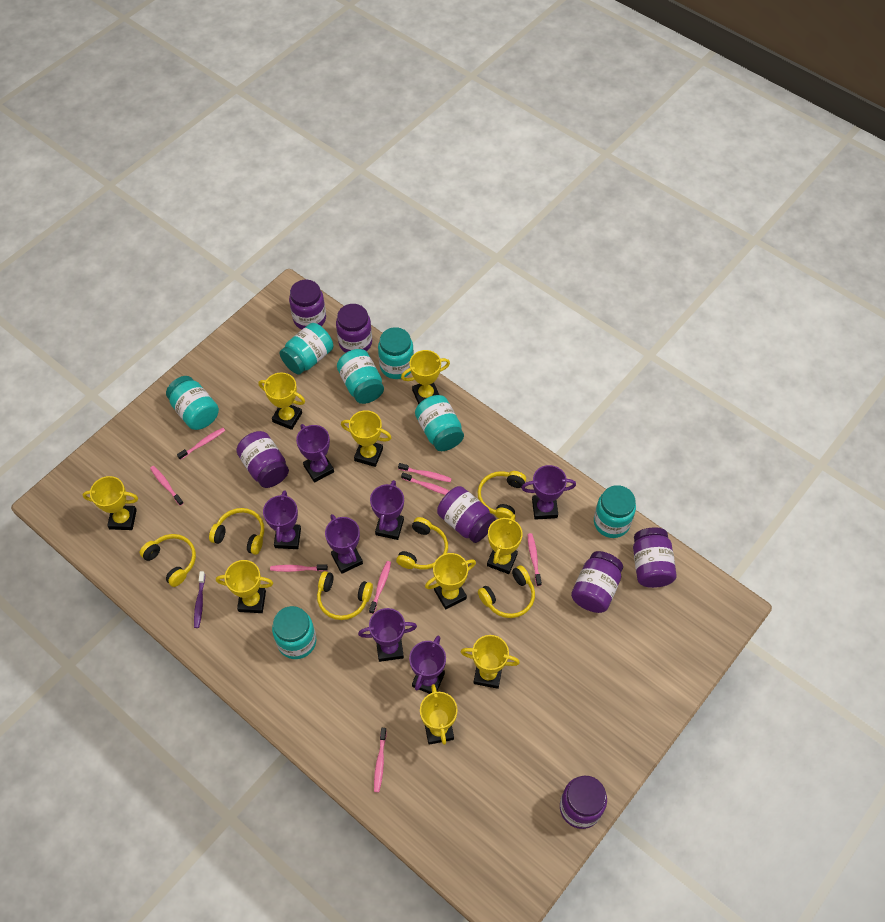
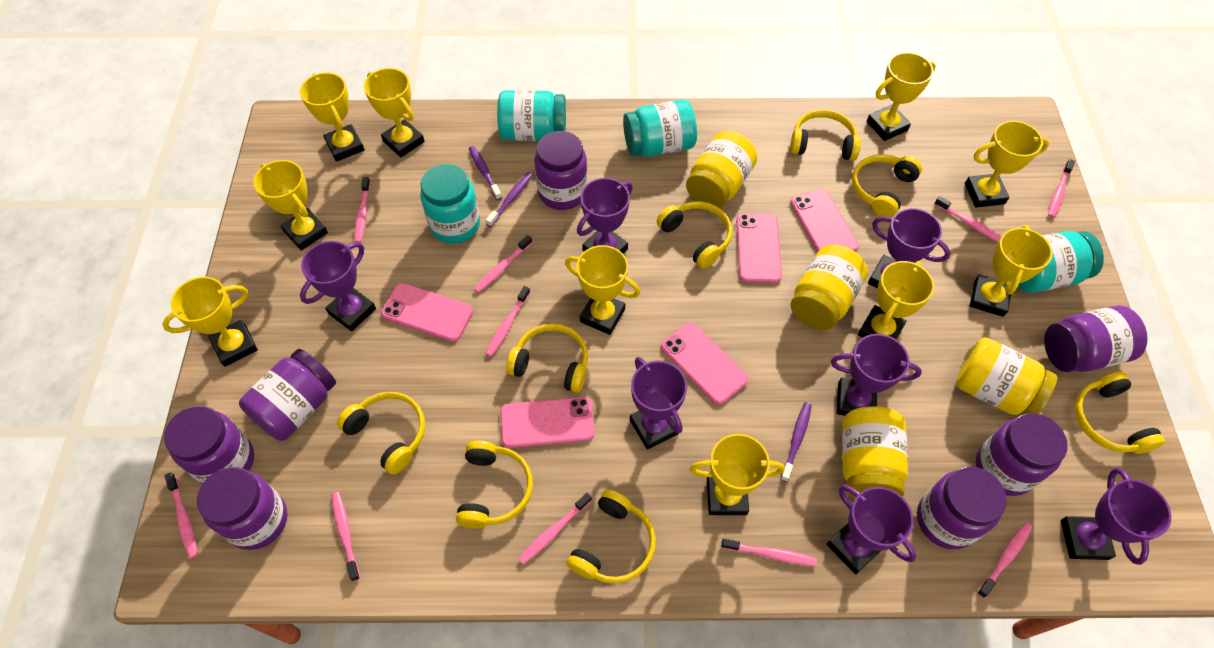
pink phone: none = 0 -> [381,283,473,342] [500,397,594,448] [661,322,748,405] [736,213,782,283] [790,189,859,252] = 5
pink toothbrush: [150,466,184,506] [177,428,225,460] [270,564,328,572] [369,561,391,614] [374,728,387,792] [398,463,452,482] [401,472,449,495] [528,533,542,586] = 8 -> [164,472,198,559] [331,492,360,581] [355,177,370,242] [474,235,532,293] [485,286,530,356] [518,493,592,565] [721,538,817,566] [934,196,1001,242] [977,522,1032,598] [1048,159,1075,218] = 10
purple toothbrush: [194,571,205,628] = 1 -> [469,146,502,200] [486,172,533,227] [780,402,812,482] = 3
turquoise jar: [166,376,219,430] [272,606,316,659] [279,323,333,375] [337,349,384,404] [378,327,414,379] [415,395,464,451] [594,485,636,538] = 7 -> [420,164,480,244] [497,90,566,141] [623,99,697,157] [1018,231,1104,293] = 4
yellow headphones: [140,534,196,587] [209,508,264,555] [317,571,373,620] [396,517,448,570] [478,471,526,519] [478,565,535,618] = 6 -> [337,392,425,475] [456,441,533,529] [506,324,588,393] [567,490,656,584] [657,201,732,269] [790,110,861,161] [852,154,922,217] [1074,372,1165,454] = 8
yellow jar: none = 0 -> [686,131,757,208] [791,245,868,330] [842,406,908,499] [956,337,1057,415] = 4
yellow trophy: [82,476,138,530] [216,560,273,613] [259,373,305,430] [341,410,391,467] [401,350,450,404] [420,684,458,745] [425,553,476,610] [461,635,520,689] [487,514,523,574] = 9 -> [162,277,258,367] [254,160,328,251] [300,72,365,162] [364,68,425,157] [565,245,640,335] [690,434,785,515] [858,261,934,340] [867,52,936,141] [965,121,1049,208] [970,225,1052,317] = 10

